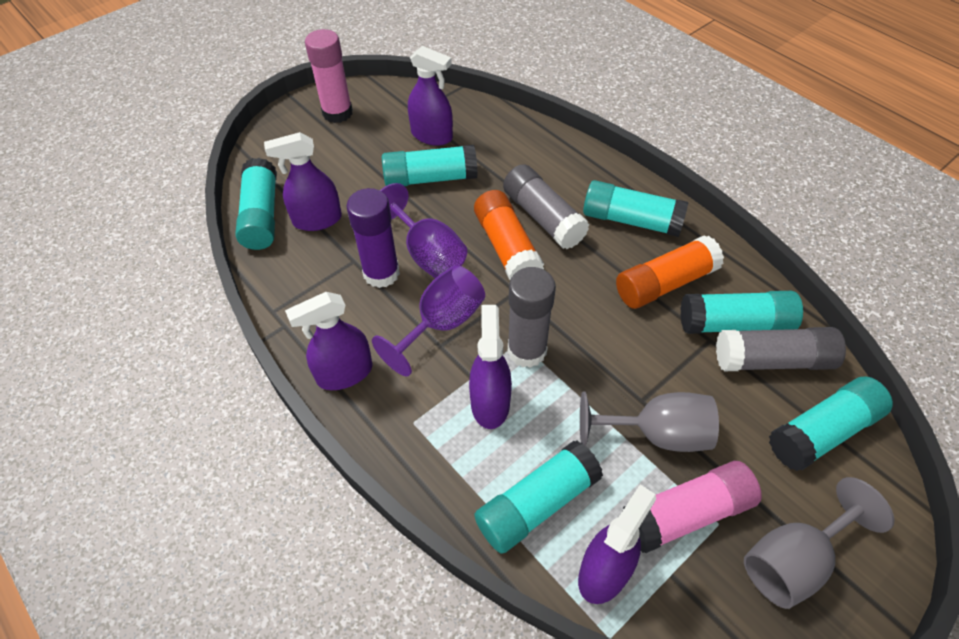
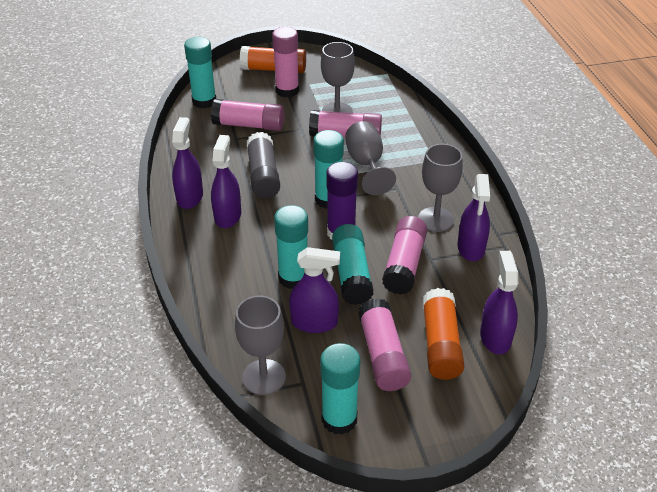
grey glue stick: [503,164,589,249] [508,267,556,368] [716,327,846,371] = 3 -> [247,132,280,199] = 1
grey goblet: [580,392,719,452] [744,477,895,609] = 2 -> [235,296,286,395] [321,42,355,113] [345,121,396,195] [418,144,463,232] = 4
pink glue stick: [305,29,353,123] [623,461,762,553] = 2 -> [211,99,284,131] [272,27,299,98] [309,110,382,137] [358,298,411,391] [382,216,427,295] = 5
purple goblet: [372,265,485,376] [380,183,467,278] = 2 -> none = 0
turquoise glue stick: [236,158,277,250] [382,145,478,186] [474,440,603,554] [583,180,689,237] [680,291,803,334] [769,376,893,471] = 6 -> [184,37,216,109] [274,205,308,289] [313,130,344,209] [320,343,361,435] [332,224,374,305] = 5

